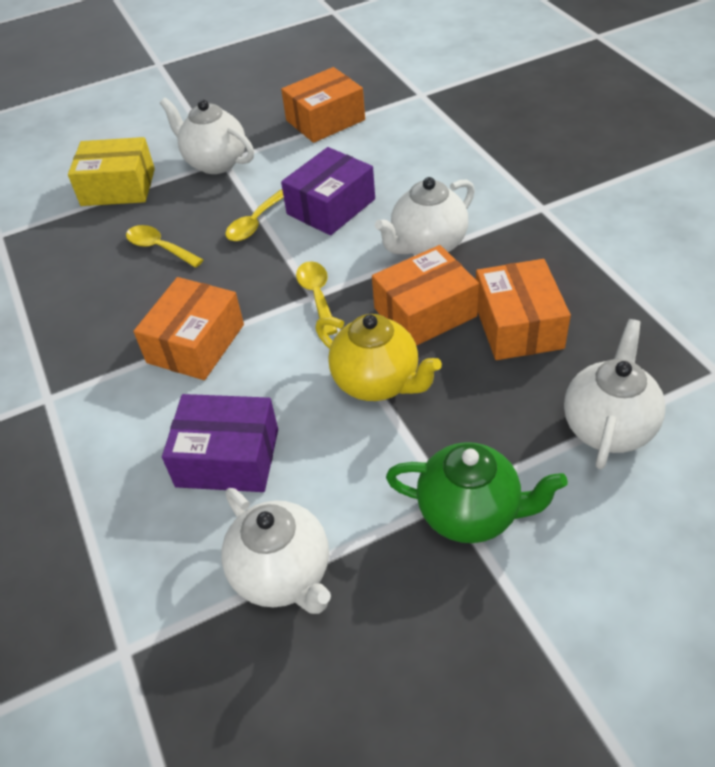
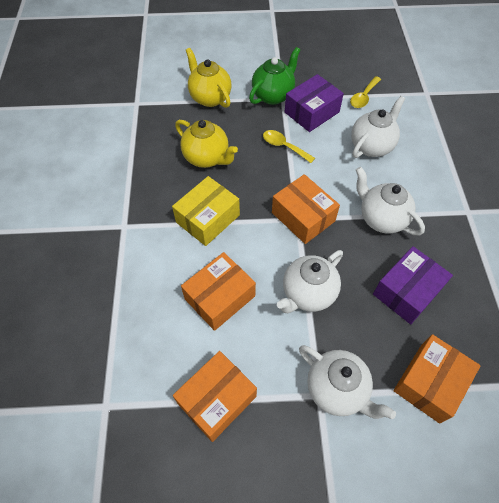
yellow spoon: [126,225,204,268] [225,190,284,241] [296,261,338,336] = 3 -> [263,130,315,163] [350,76,381,108] = 2
yellow teapot: [315,314,442,401] = 1 -> [175,120,238,168] [186,48,231,108] = 2

